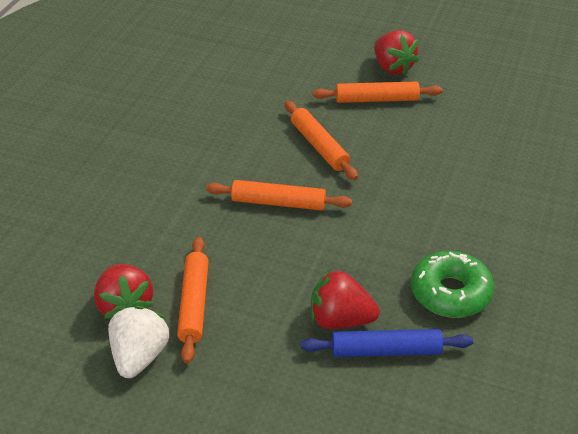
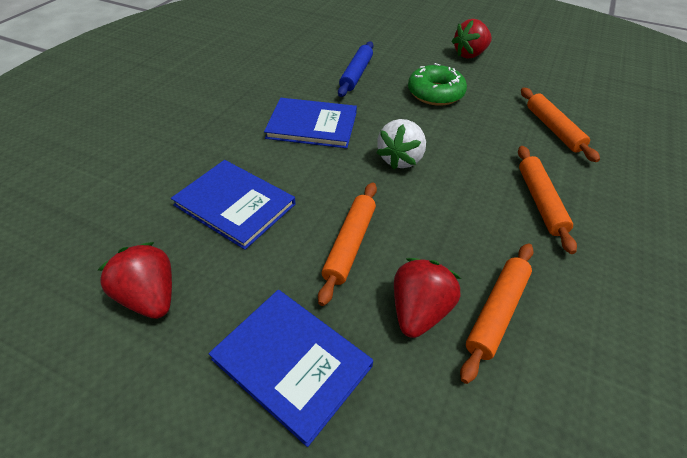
blue book: none = 0 -> [171,160,296,250] [209,290,373,447] [264,98,357,148] = 3

